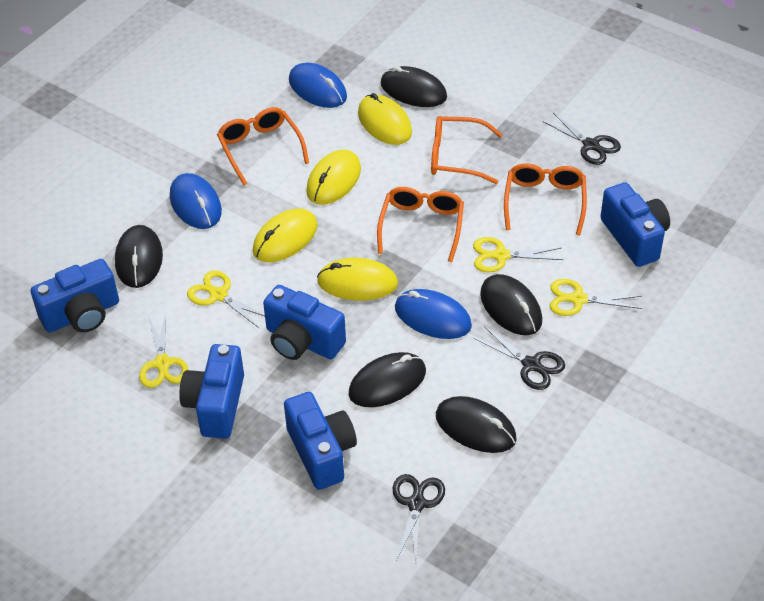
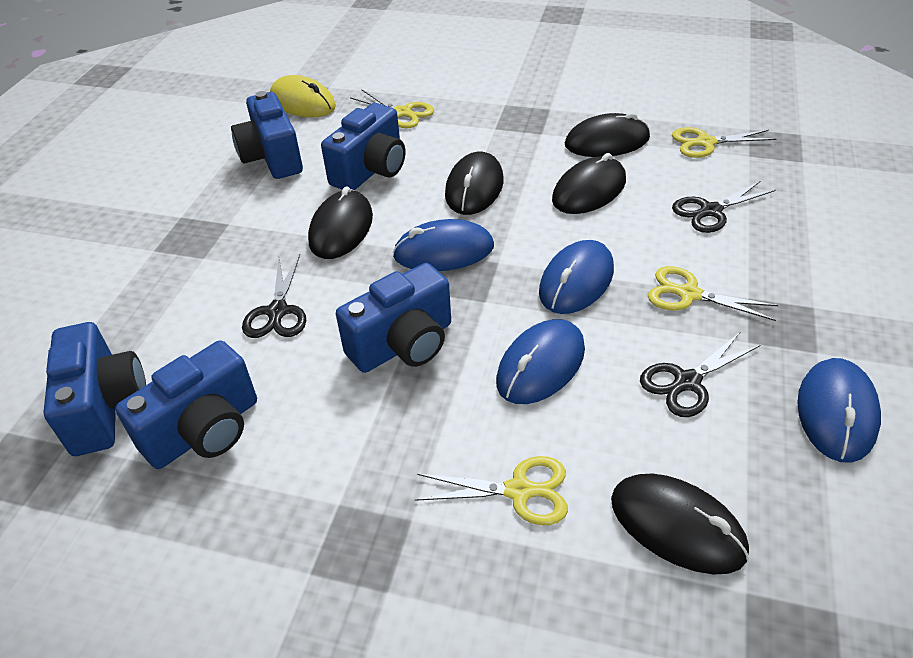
blue mouse: [170,173,222,229] [289,63,347,108] [395,289,472,339] = 3 -> [392,219,494,271] [496,319,585,404] [539,240,614,314] [797,358,881,463] = 4
orange glasses: [217,107,309,185] [377,187,464,262] [431,116,502,184] [504,163,587,235] = 4 -> none = 0
yellow mouse: [252,208,318,262] [306,150,361,205] [317,258,398,301] [358,93,412,145] = 4 -> [270,75,336,118] = 1

